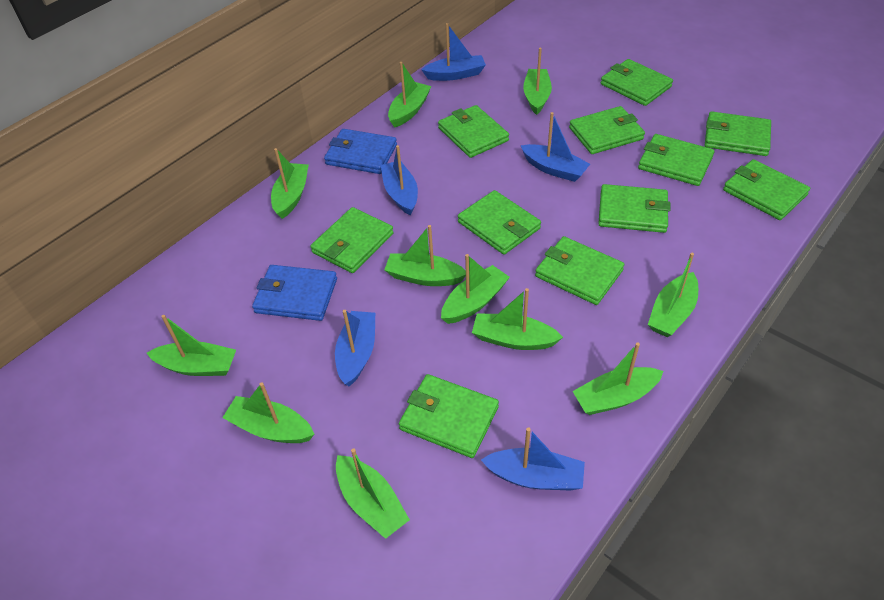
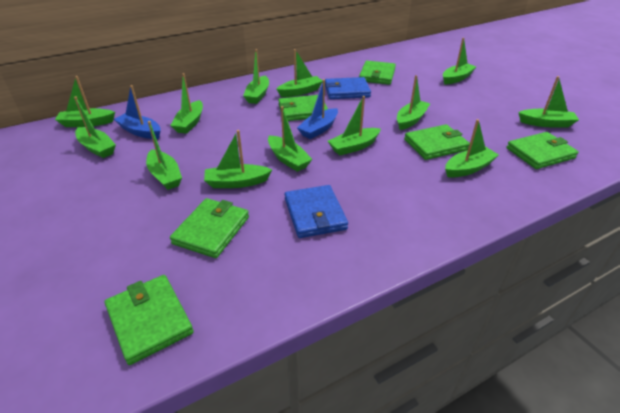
blue boat: [335,310,375,386] [381,145,418,216] [421,23,486,81] [481,427,585,491] [521,112,590,182] = 5 -> [114,85,161,139] [297,79,338,139] = 2
green boat: [147,315,236,376] [222,382,315,443] [271,148,309,219] [336,448,410,539] [384,225,466,286] [388,62,431,128] [441,254,510,324] [472,288,563,350] [523,48,552,115] [573,343,663,415] [648,253,698,337] = 11 -> [55,76,115,127] [74,96,116,158] [146,121,182,190] [170,73,203,134] [204,130,272,188] [243,49,269,104] [268,106,312,172] [276,49,323,97] [328,96,381,156] [397,75,430,130] [443,38,476,85] [445,119,499,178] [518,76,579,128] = 13
green wallet: [310,207,394,273] [399,374,499,458] [438,105,509,158] [458,190,541,255] [535,236,624,305] [569,106,645,154] [598,184,671,233] [601,59,673,106] [638,134,714,186] [705,111,771,156] [723,159,810,220] = 11 -> [105,275,194,365] [170,198,249,258] [278,95,328,121] [359,61,396,85] [404,124,470,160] [507,132,579,169] = 6

